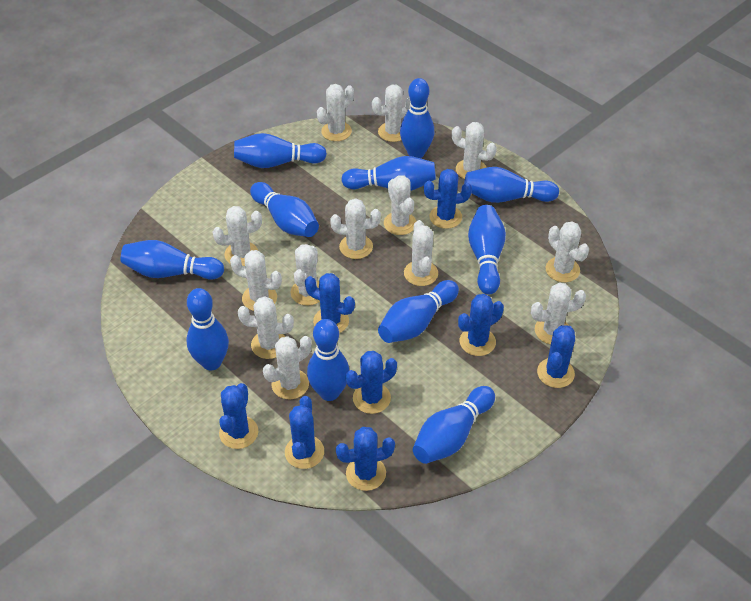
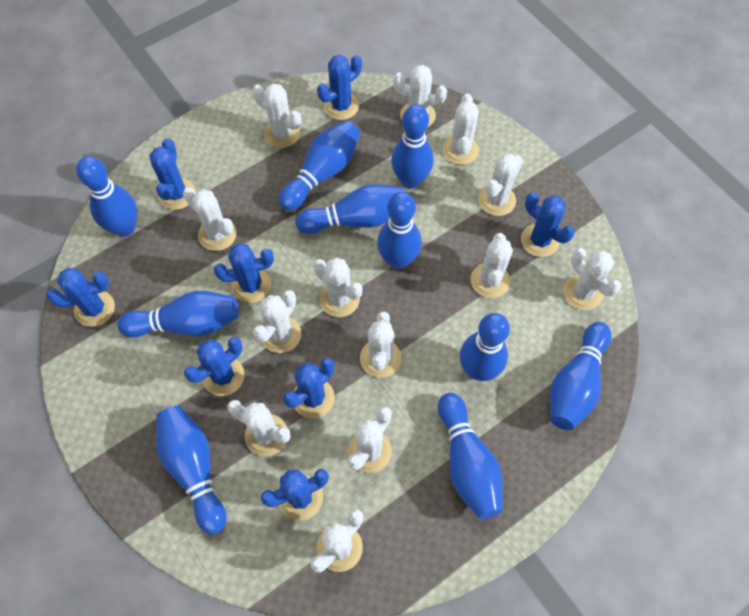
blue bowling pin: [121,240,224,280] [187,288,229,370] [234,133,327,168] [250,182,319,237] [307,319,350,401] [341,156,436,191] [378,280,459,343] [400,78,434,158] [413,386,495,464] [464,167,559,203] [468,205,506,295] = 11 -> [76,156,137,237] [117,291,239,337] [156,406,227,535] [279,121,360,211] [295,184,405,234] [377,192,422,269] [391,105,433,189] [438,393,503,519] [460,313,510,381] [550,322,612,430] = 10

